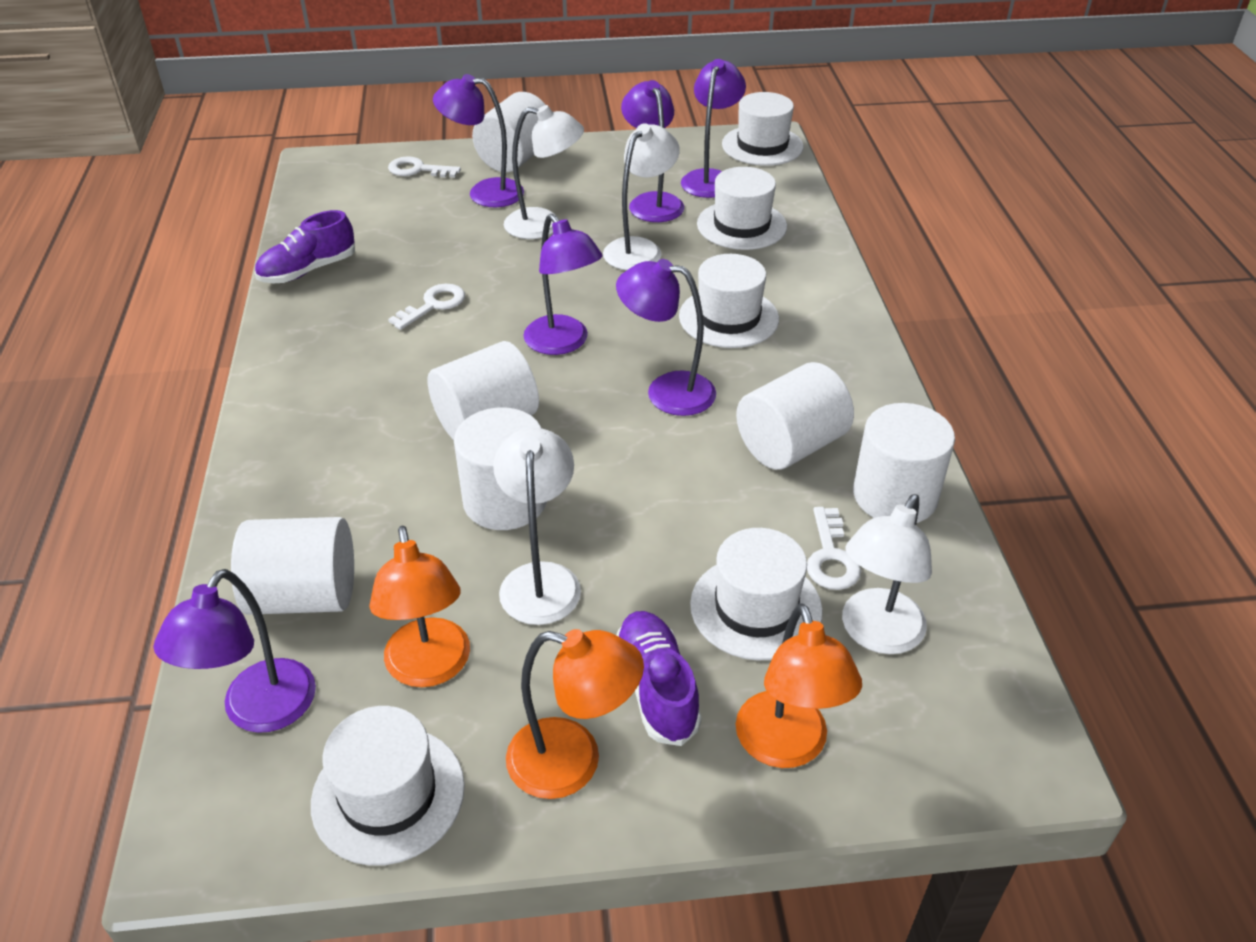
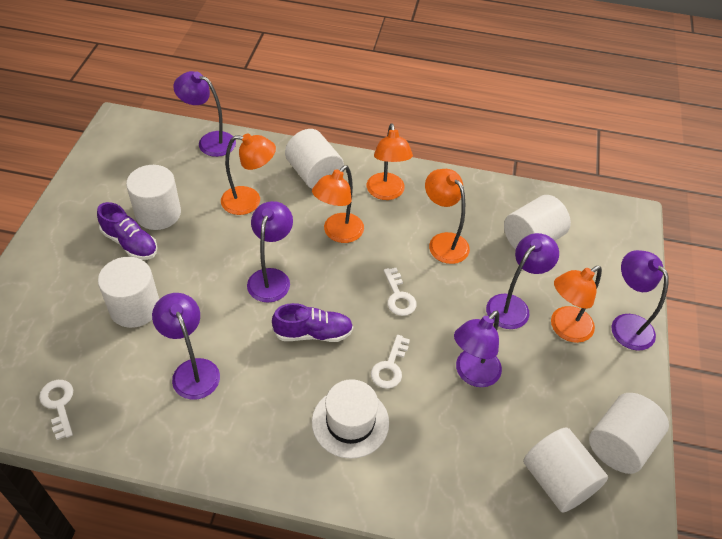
orange lamp: [369,526,470,687] [506,629,644,799] [736,603,862,768] = 3 -> [221,133,276,215] [312,165,364,243] [367,123,413,200] [425,169,470,264] [551,266,602,343] = 5
white hat: [311,706,465,866] [679,254,779,348] [690,528,823,660] [697,167,787,250] [722,92,804,166] = 5 -> [312,379,389,459] = 1
white lamp: [493,427,581,625] [504,105,584,239] [603,123,680,270] [842,494,932,654] = 4 -> none = 0

